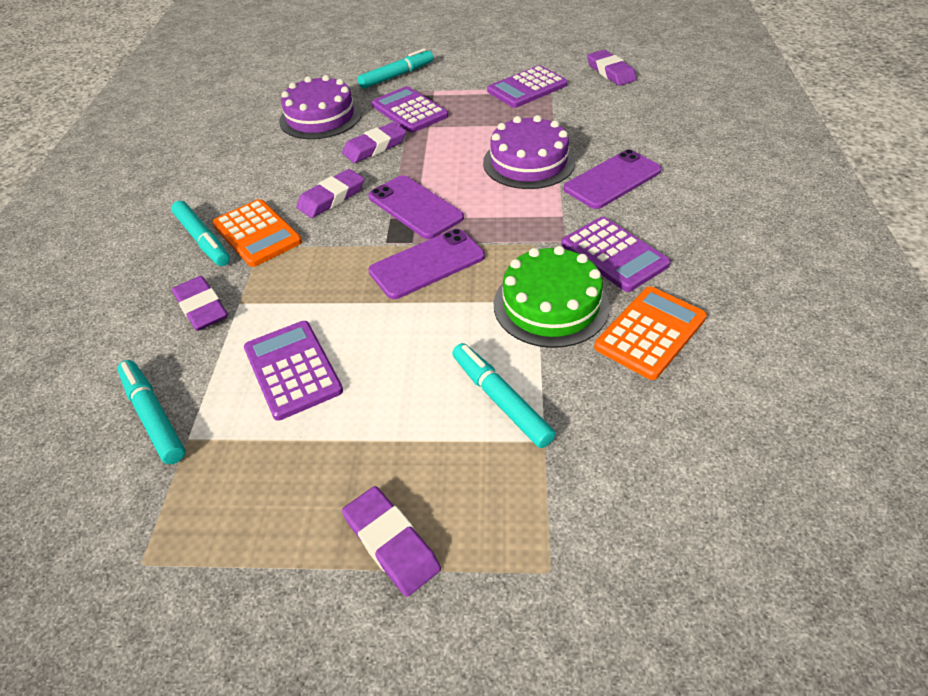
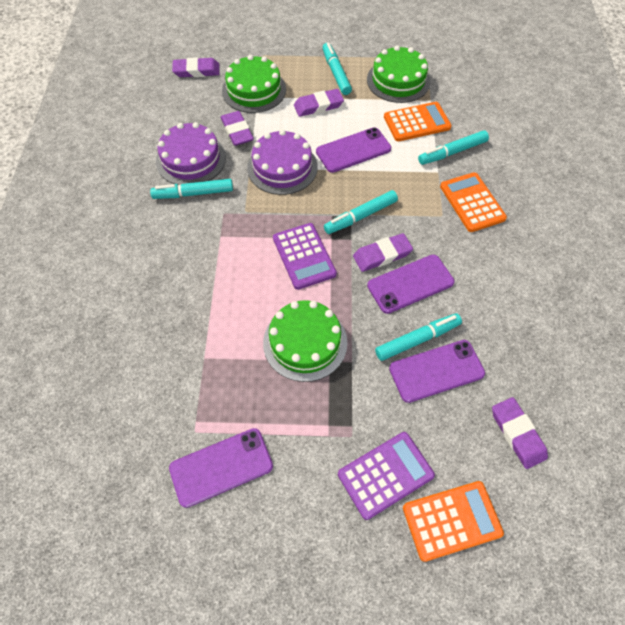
green cake: [494,246,610,348] = 1 -> [222,55,286,113] [263,300,347,382] [367,45,430,103] = 3
orange calculator: [212,199,302,267] [594,286,707,380] = 2 -> [384,102,452,142] [403,481,504,562] [440,172,507,232] = 3
purple calculator: [244,321,343,421] [372,86,448,133] [487,65,568,108] [561,217,671,292] = 4 -> [273,223,337,290] [338,432,435,520] = 2
purple phone: [368,175,464,239] [368,229,485,299] [564,149,662,209] = 3 -> [169,428,273,508] [316,127,391,173] [367,255,455,314] [389,340,485,403] = 4
turquoise marker: [117,360,185,464] [171,201,230,266] [358,48,433,89] [452,343,556,448] = 4 -> [150,179,233,199] [323,43,352,95] [324,190,398,234] [375,313,462,361] [418,130,489,165] = 5

